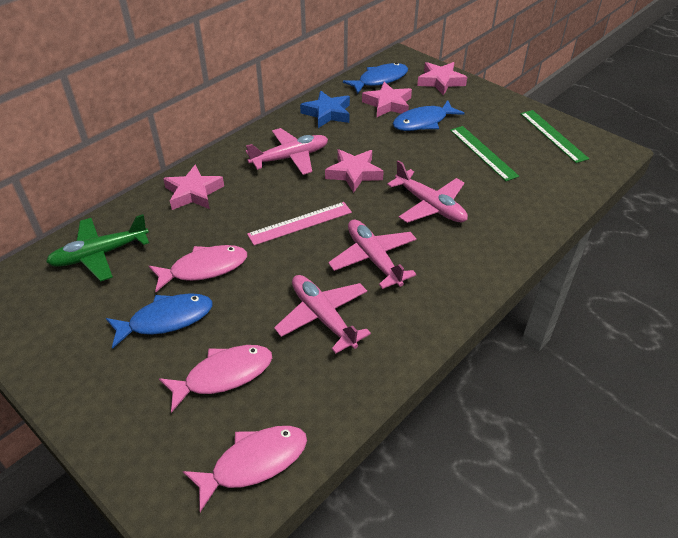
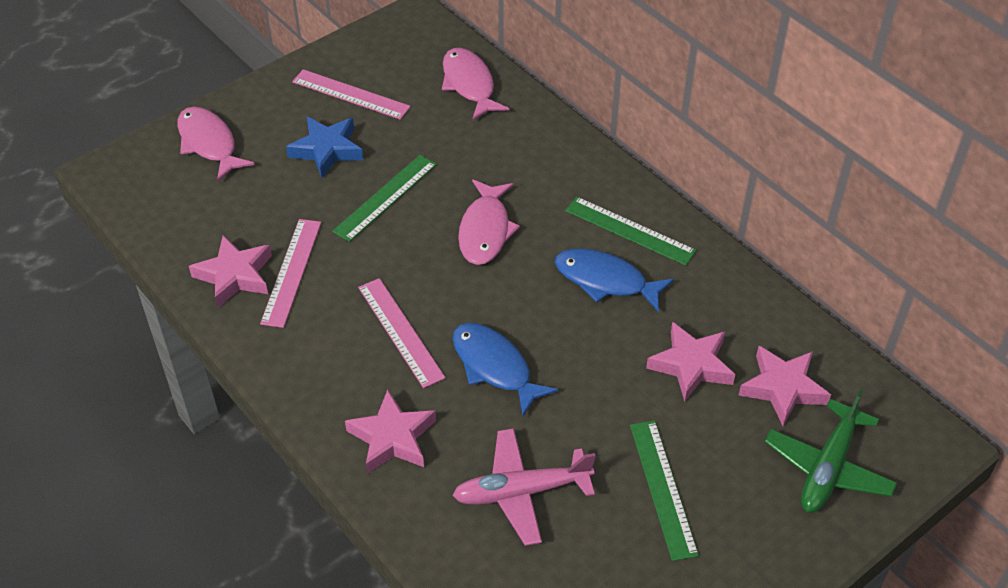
blue fish: [106,293,213,349] [343,63,408,94] [393,100,465,131] = 3 -> [452,323,558,416] [555,248,674,312] = 2
green ruler: [450,126,519,181] [520,110,589,163] = 2 -> [332,155,437,242] [565,197,696,266] [630,420,699,561] = 3
pink plane: [246,128,328,175] [274,275,371,354] [328,219,417,289] [387,160,468,223] = 4 -> [452,428,595,546] = 1
pink ruler: [247,202,352,245] = 1 -> [260,219,321,328] [292,69,411,120] [358,278,446,388] = 3

